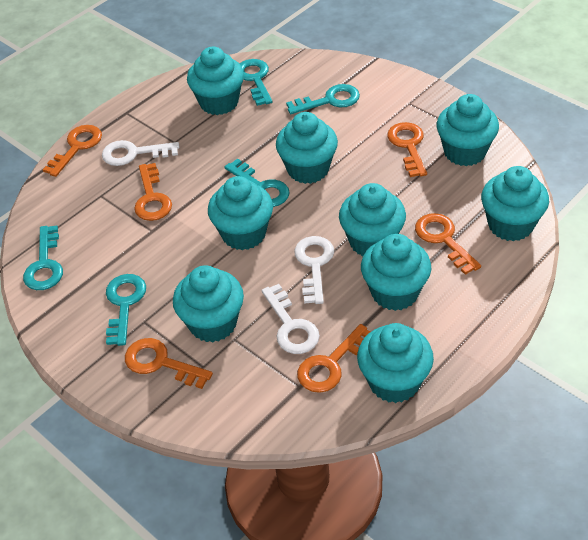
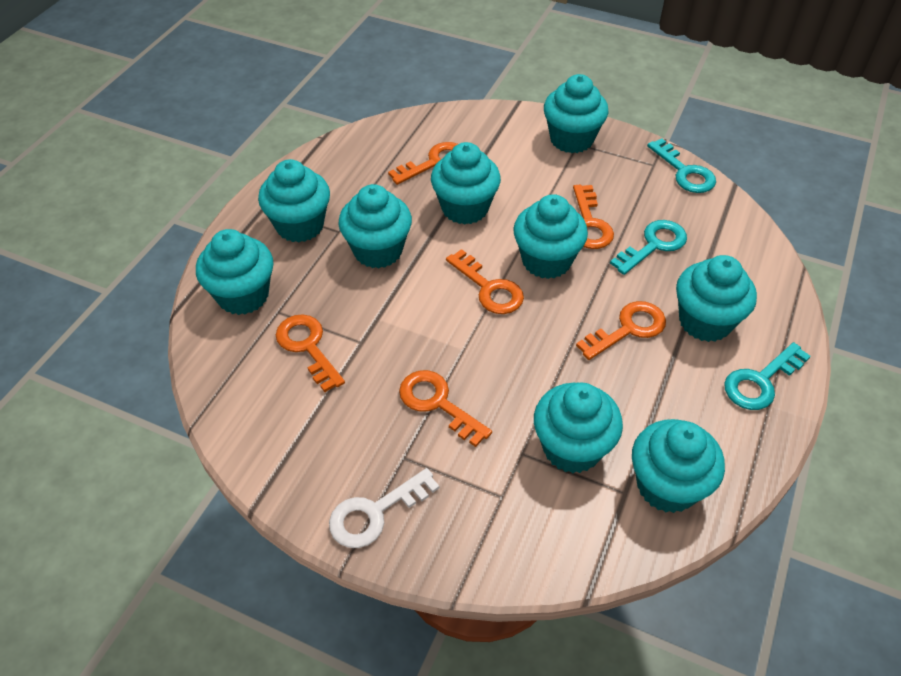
turquoise key: [23,225,63,290] [106,274,146,346] [225,158,290,207] [240,59,272,106] [286,84,360,114] = 5 -> [610,220,687,275] [647,138,716,193] [724,342,811,410] = 3
white key: [102,140,179,166] [261,284,320,354] [294,236,334,304] = 3 -> [329,468,439,548] = 1

